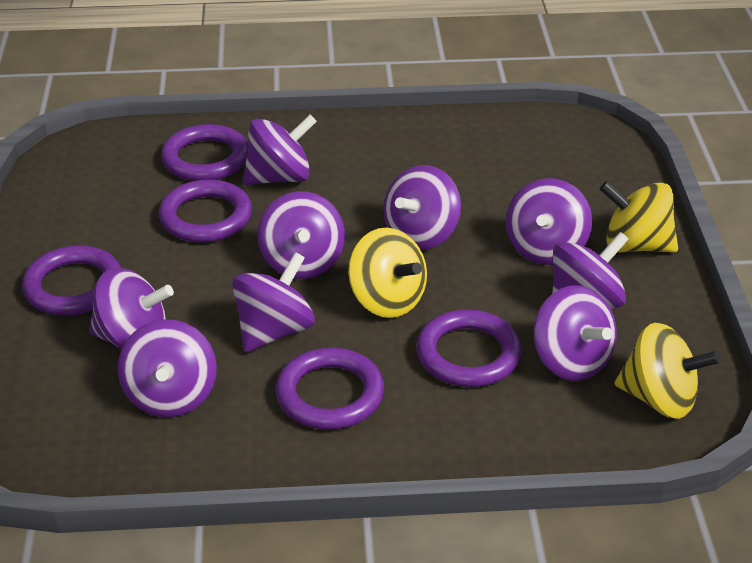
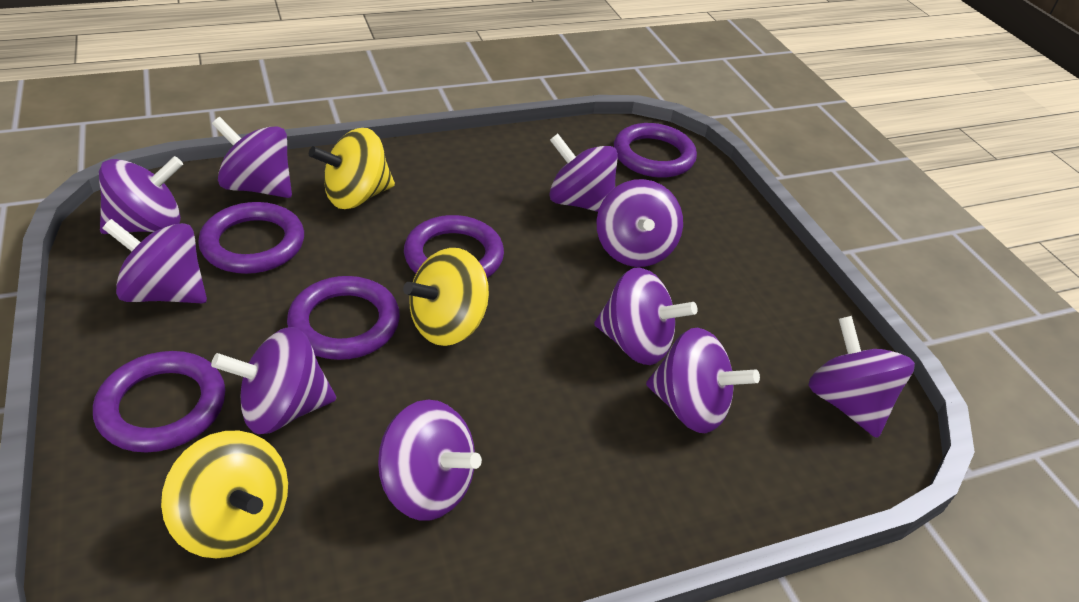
purple spinning top: [89,268,174,349] [118,319,217,417] [232,252,315,352] [243,115,317,185] [258,191,345,279] [383,165,461,250] [506,178,592,265] [534,286,617,381] [552,232,629,309] = 9 -> [99,156,183,234] [102,219,207,303] [211,327,336,434] [212,117,292,198] [378,400,482,521] [549,134,618,212] [594,267,697,365] [596,179,683,267] [646,328,760,433] [808,316,915,438] = 10

